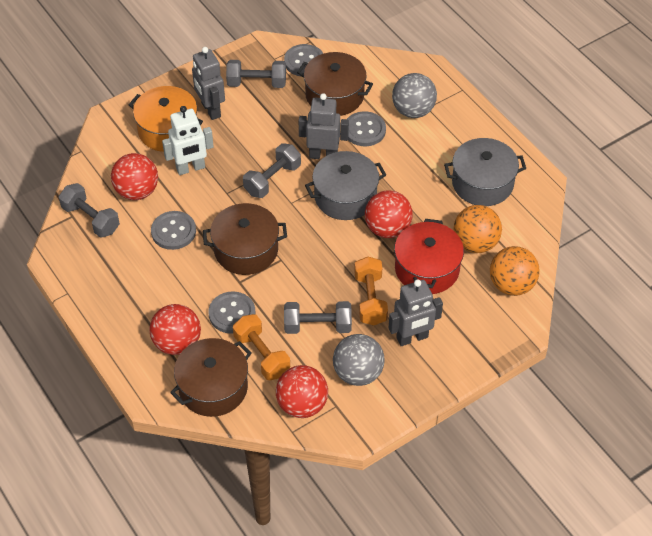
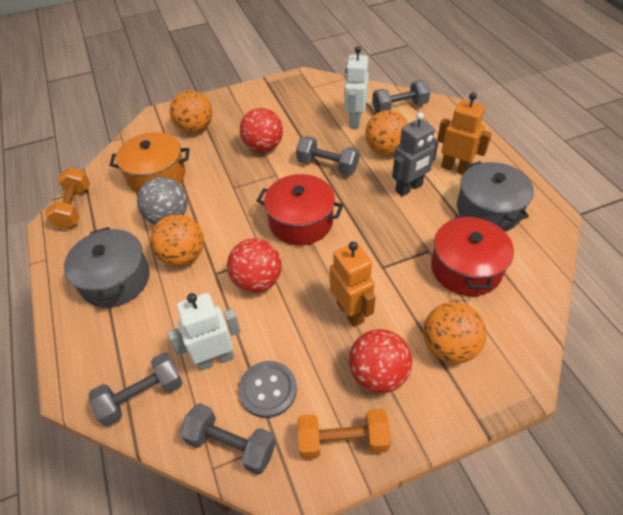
brown pot: [170,338,252,417] [203,203,287,275] [297,52,373,116] = 3 -> none = 0
grey ball: [333,334,385,386] [392,73,437,118] = 2 -> [137,177,188,225] = 1
grey button: [151,211,196,250] [208,291,256,334] [284,44,323,77] [347,111,386,146] = 4 -> [238,361,297,418] = 1
grey robot: [192,47,225,120] [299,93,349,159] [389,279,443,346] = 3 -> [392,112,439,196] = 1
orange ball: [453,205,502,253] [490,246,540,296] = 2 -> [150,214,204,266] [170,90,212,133] [365,110,408,156] [423,302,486,364] = 4
orange robot: none = 0 -> [330,242,376,327] [437,92,492,175] = 2
red ball: [111,153,158,200] [149,304,201,355] [276,365,328,418] [365,190,413,238] = 4 -> [227,238,282,293] [240,108,283,152] [349,329,412,393] = 3
red pot: [394,219,464,294] = 1 -> [257,174,343,245] [431,215,514,296] = 2
white robot: [162,106,214,175] = 1 -> [168,293,241,371] [344,46,369,129] = 2

